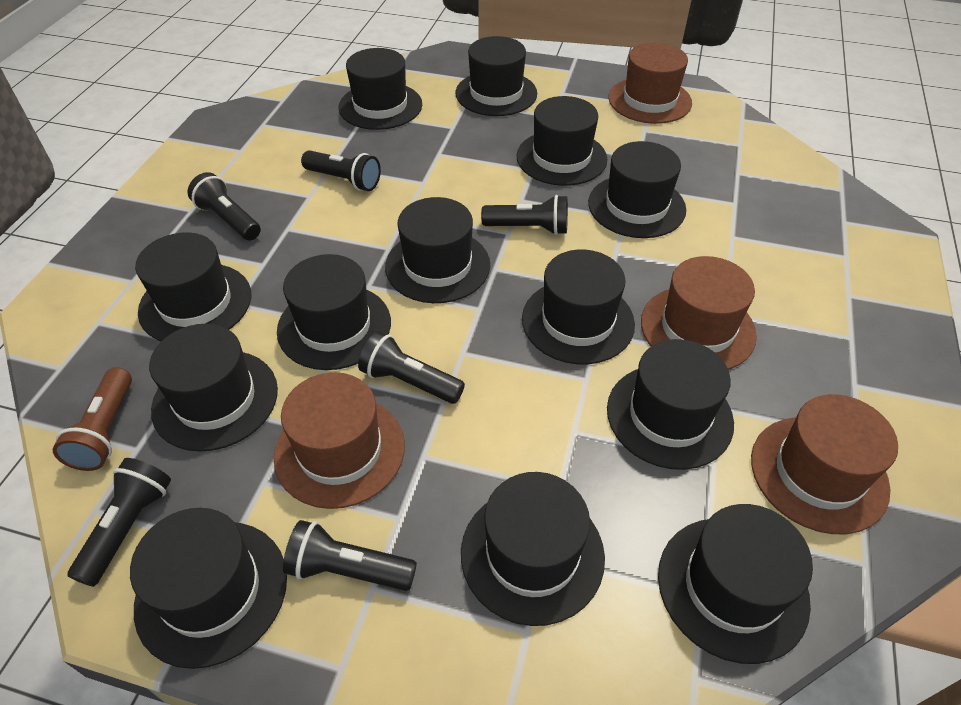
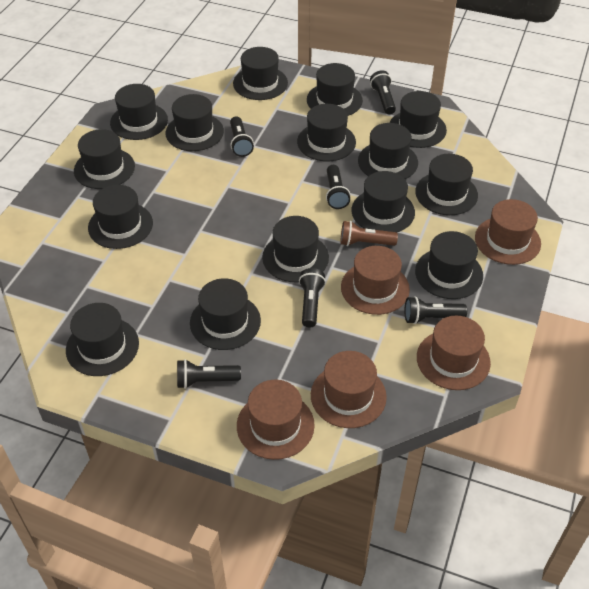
black hat: [130,508,287,669] [135,232,251,341] [149,324,278,452] [277,254,391,370] [338,48,422,130] [385,197,490,303] [455,36,537,116] [461,472,605,626] [517,96,607,186] [522,250,635,364] [588,141,686,238] [607,339,734,470] [658,504,813,664] = 13 -> [66,303,139,376] [74,129,135,189] [88,185,153,249] [110,84,168,140] [166,94,224,151] [190,278,261,350] [233,47,288,100] [262,216,329,282] [297,104,356,161] [307,63,363,116] [352,171,415,233] [358,123,418,179] [389,91,447,148] [415,154,478,215] [415,231,483,299] = 15
brown hat: [274,372,405,509] [608,43,692,124] [641,256,757,370] [751,394,898,534] = 4 -> [237,380,315,460] [311,351,387,428] [341,246,410,315] [417,316,491,390] [475,199,541,265] = 5

